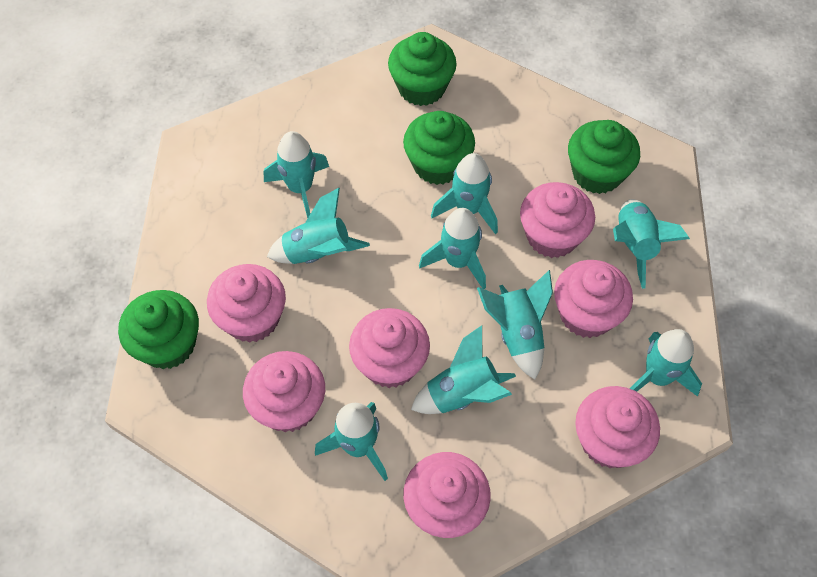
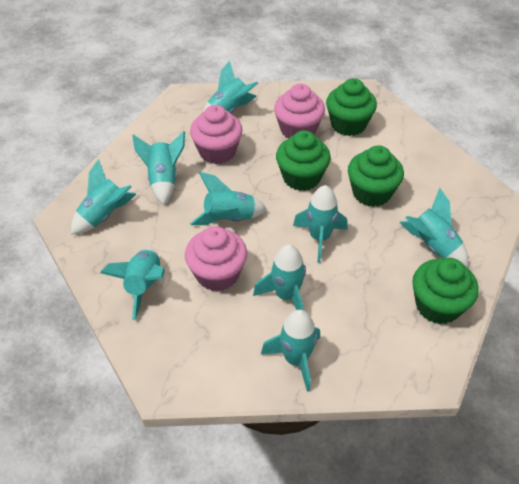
pink cupcake: [207,264,286,343] [243,351,325,432] [349,308,430,388] [403,452,491,538] [520,182,595,258] [554,260,633,338] [575,386,660,468] = 7 -> [185,226,247,291] [190,105,243,164] [274,84,325,139] = 3

